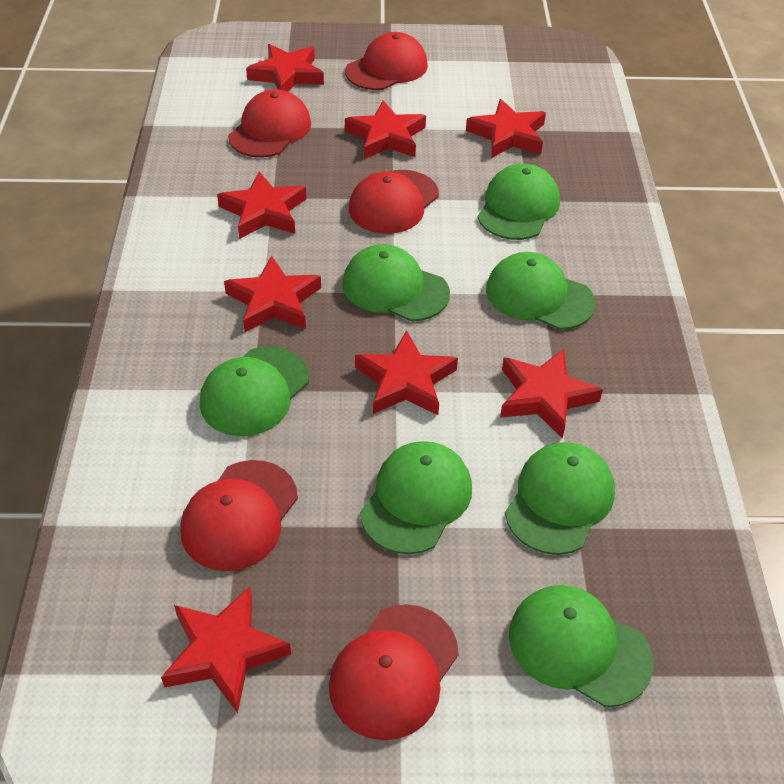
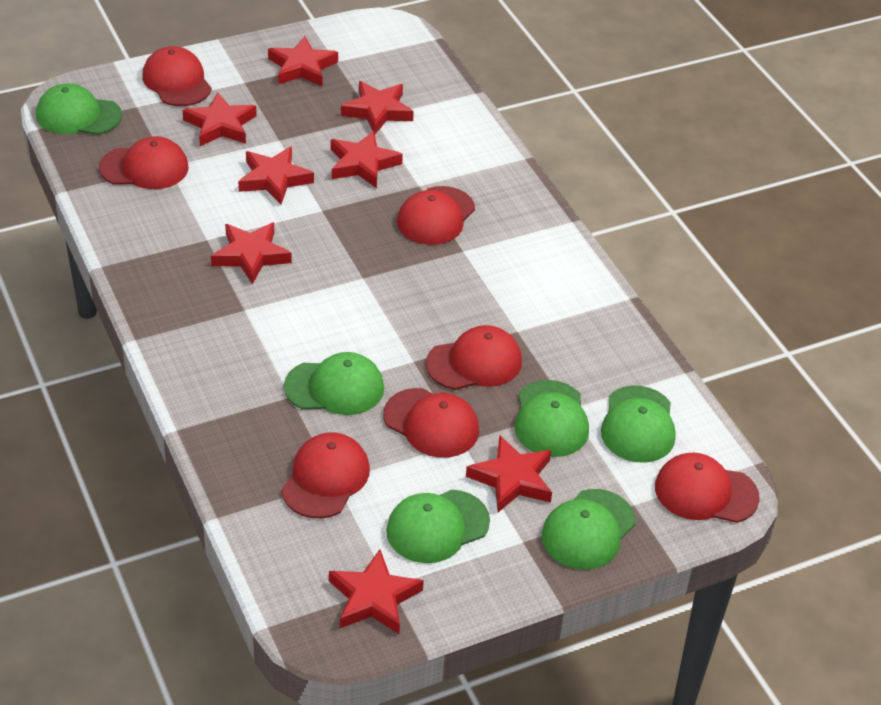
green cap: [200,346,309,436] [342,244,450,321] [360,441,472,554] [477,164,560,240] [486,252,596,330] [505,442,615,555] [509,585,654,707] = 7 -> [36,84,122,135] [284,352,384,415] [386,490,490,563] [514,380,589,457] [542,489,636,570] [601,386,676,462] = 6
red cap: [180,460,298,571] [228,89,311,158] [329,604,459,740] [345,32,428,90] [349,170,439,234] = 5 -> [99,136,189,189] [142,46,212,106] [281,432,370,518] [383,388,479,458] [397,186,475,245] [426,325,522,390] [655,453,760,523] = 7

